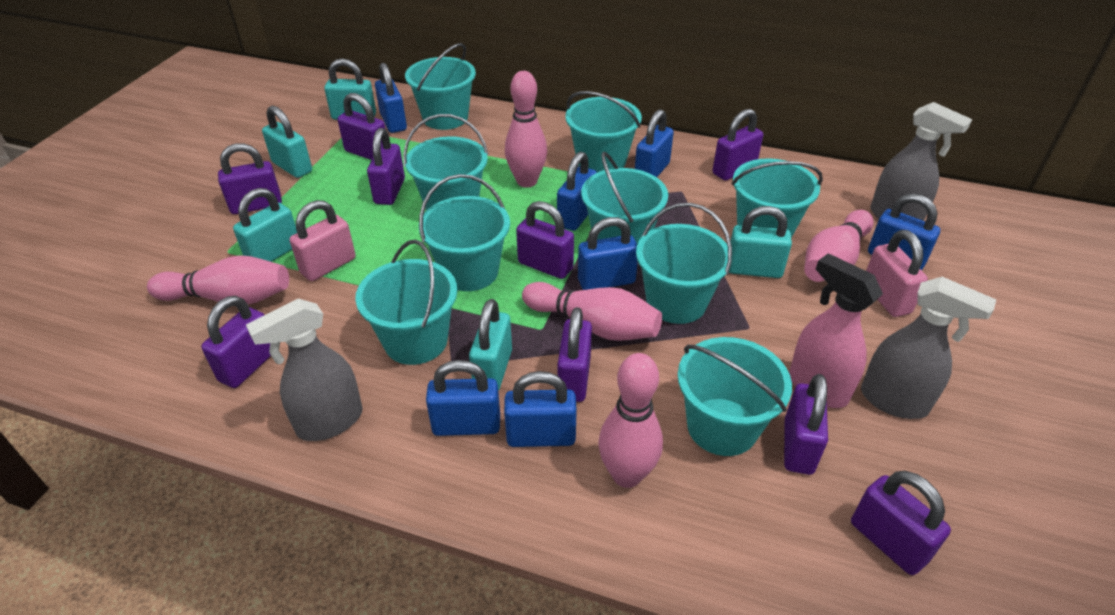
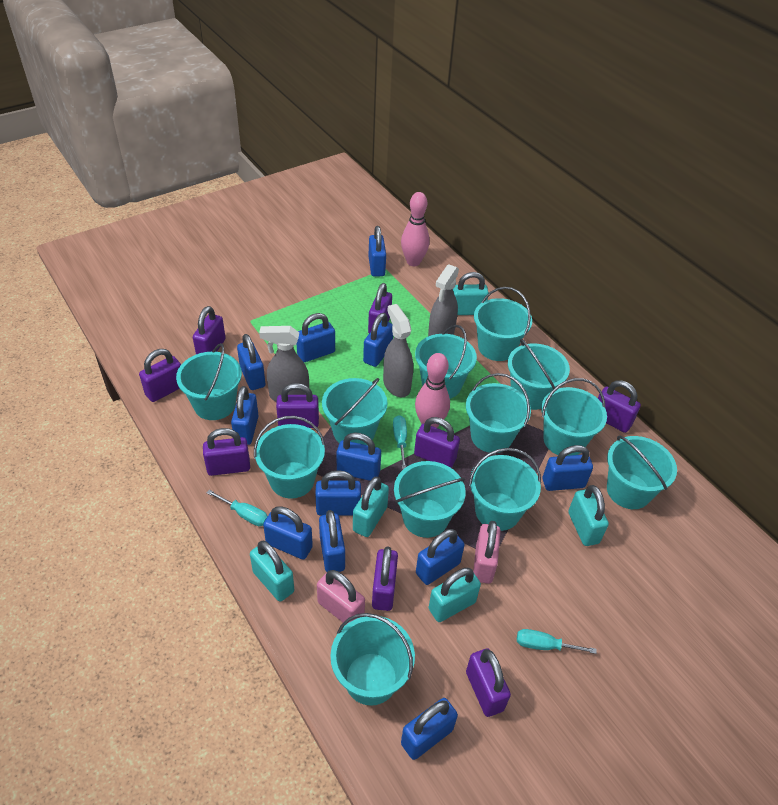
blue padlock: [375,63,407,133] [426,360,500,436] [504,371,577,447] [557,152,597,231] [578,217,638,290] [635,109,674,177] [868,194,940,270] = 7 -> [231,386,259,445] [237,334,265,390] [263,506,313,560] [296,313,335,362] [315,470,361,516] [319,510,345,572] [337,432,381,481] [363,313,393,367] [368,226,386,277] [401,698,458,760] [416,529,465,585] [543,445,593,491] = 12
pink bowling pin: [147,255,289,305] [505,71,547,188] [522,282,662,341] [599,353,663,488] [804,210,874,282] = 5 -> [401,192,430,266] [415,353,450,428] = 2
pink spray bottle: [789,253,883,408] = 1 -> none = 0
turquoise bucket: [355,240,457,365] [403,114,489,211] [405,43,476,130] [419,174,510,291] [565,91,642,173] [581,152,668,244] [636,203,732,324] [678,337,792,456] [731,158,823,238] = 9 -> [176,343,242,420] [254,416,325,499] [322,378,388,445] [330,613,415,706] [394,461,466,538] [415,325,477,399] [466,373,531,453] [469,448,541,531] [474,287,532,361] [508,338,570,410] [541,378,607,456] [607,435,677,509] = 12
turquoise screwdriver: none = 0 -> [207,490,268,526] [393,415,407,470] [517,629,597,654] = 3

